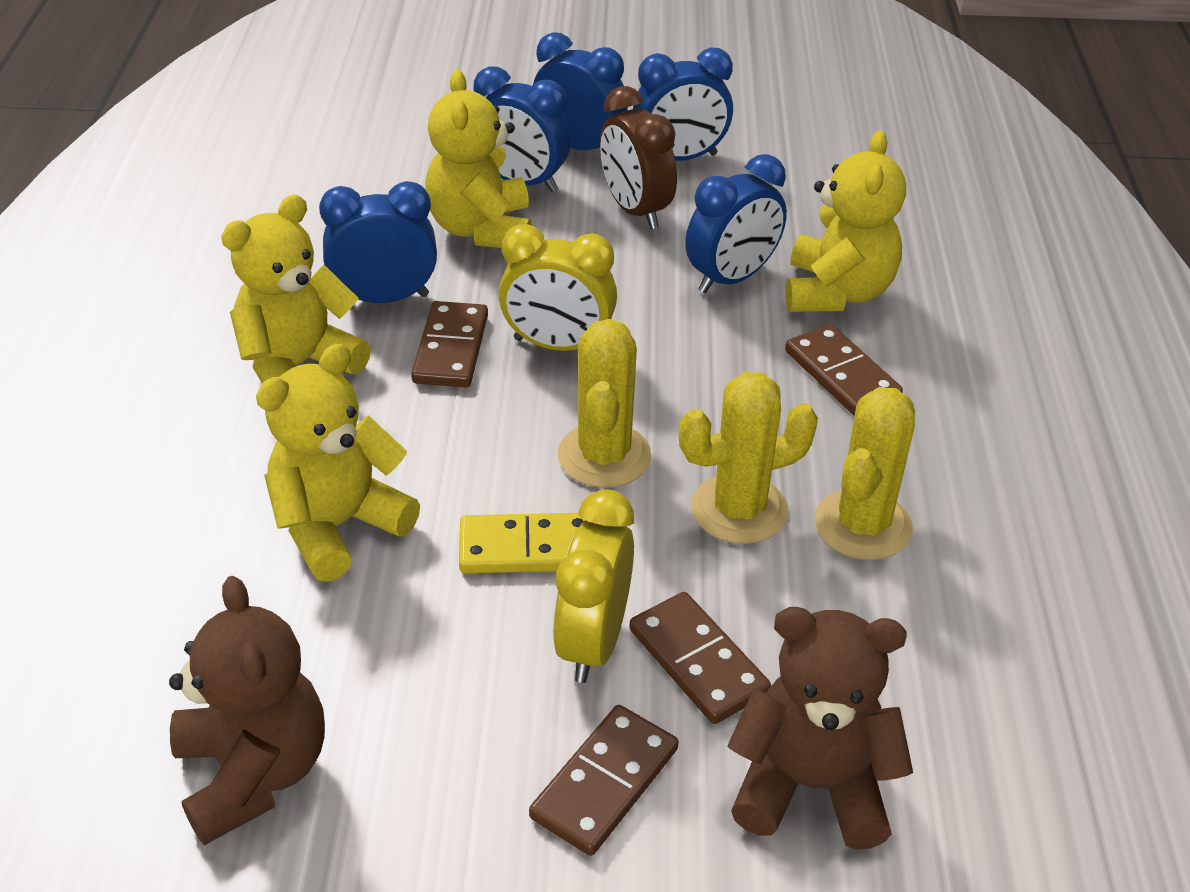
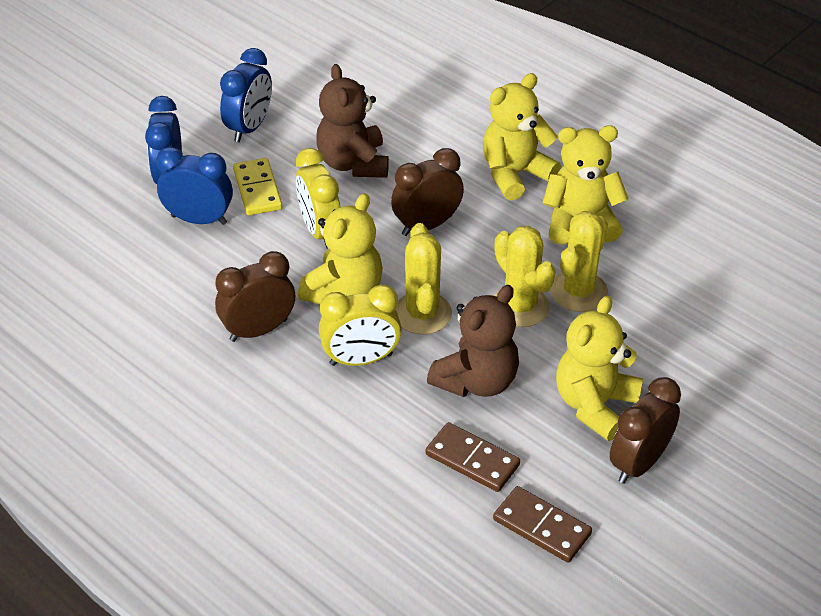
blue clock: [319,181,437,303] [473,66,571,192] [533,32,628,150] [633,47,733,161] [685,154,787,293] = 5 -> [145,96,182,184] [156,147,233,225] [220,48,272,142] = 3
brown clock: [600,86,677,229] = 1 -> [215,251,295,342] [391,148,464,236] [609,377,681,484] = 3
brown domino: [411,301,488,387] [529,705,678,856] [629,592,771,724] [785,324,903,416] = 4 -> [425,422,520,492] [493,486,592,563] = 2

